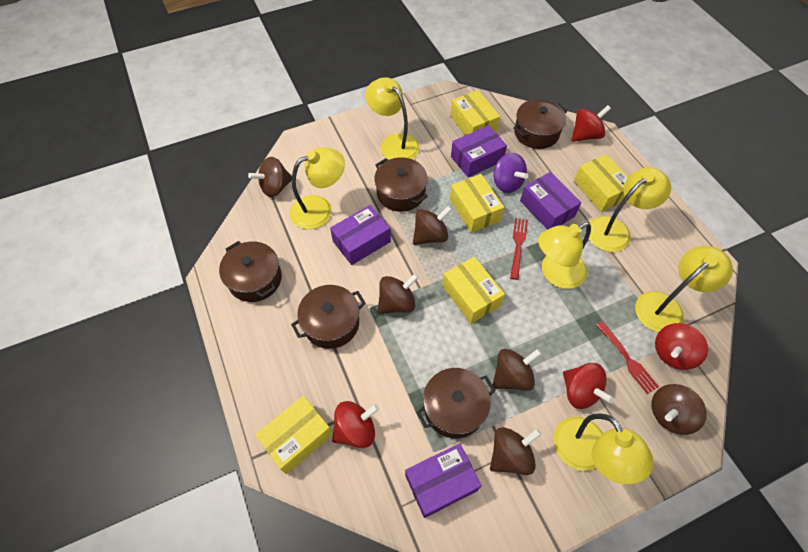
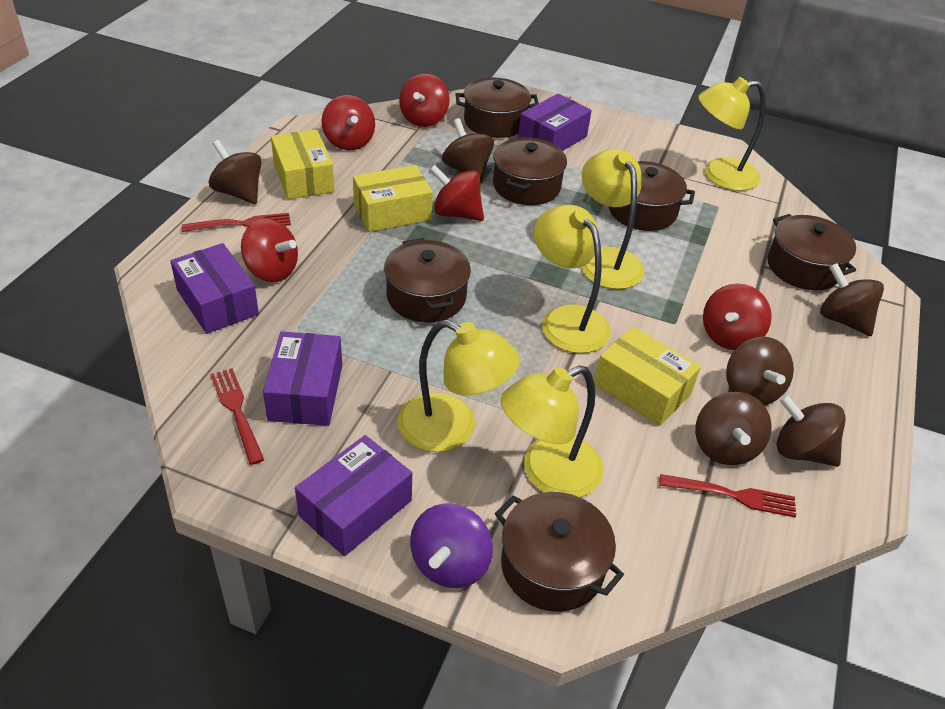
brown pot: [219,241,282,302] [291,285,366,349] [374,157,428,212] [416,368,496,438] [513,99,567,149] = 5 -> [384,238,471,322] [455,78,539,138] [493,137,567,205] [495,492,624,612] [609,161,695,231] [768,214,856,290] = 6
red fork: [510,218,528,280] [596,321,659,394] = 2 -> [182,213,291,232] [210,368,264,465] [659,474,796,518] = 3
red spinning top: [332,401,379,448] [563,363,614,409] [572,105,611,142] [655,323,708,370] = 4 -> [241,218,298,282] [322,95,375,150] [399,74,450,127] [430,165,484,221] [703,284,772,350] = 5
yellow box: [255,396,333,474] [442,257,505,324] [450,90,500,135] [450,174,504,233] [574,154,628,212] = 5 -> [271,130,335,199] [353,165,433,232] [594,327,701,426] = 3
yellow lamp: [290,147,345,229] [365,77,420,160] [538,222,591,289] [553,413,654,484] [589,167,671,252] [635,246,733,333] = 6 -> [397,320,520,452] [501,365,603,497] [534,205,611,353] [581,149,645,289] [698,77,766,191] = 5

